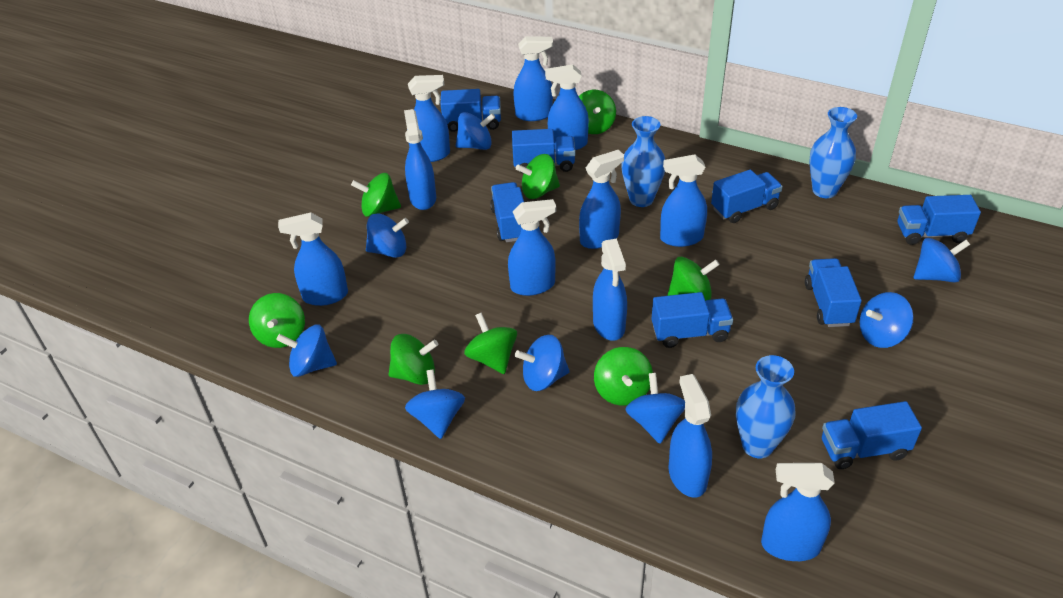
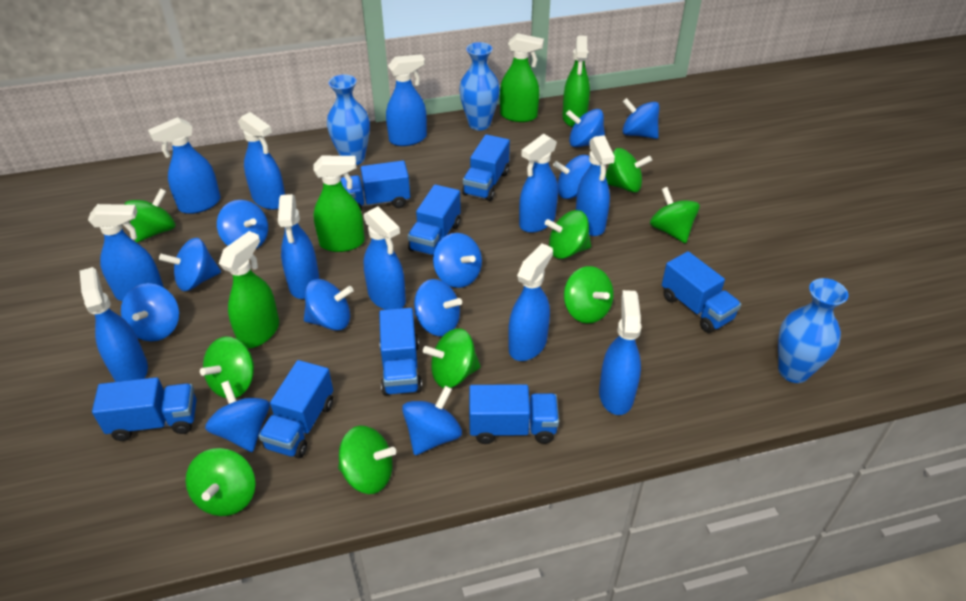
blue spinning top: [276,324,337,377] [366,213,409,258] [405,369,465,439] [456,112,495,150] [515,335,570,391] [625,373,685,444] [860,292,914,348] [914,238,970,282] = 8 -> [121,283,179,341] [159,238,221,291] [205,381,270,452] [217,200,268,249] [304,279,354,331] [402,386,462,455] [414,279,462,336] [433,233,482,288] [553,155,591,199] [566,109,605,147] [622,98,659,139] = 11
green spinning top: [249,293,305,348] [351,173,401,217] [388,334,438,385] [464,312,517,374] [516,154,560,199] [579,90,616,134] [594,347,653,405] [667,257,720,301] = 8 -> [124,188,175,243] [186,448,255,516] [200,337,254,398] [338,426,396,494] [423,328,481,388] [545,210,591,259] [564,266,614,324] [605,148,652,193] [650,187,700,243] = 9
green spray bottle: none = 0 -> [219,231,279,348] [313,156,365,252] [500,33,544,122] [562,35,590,127] = 4

